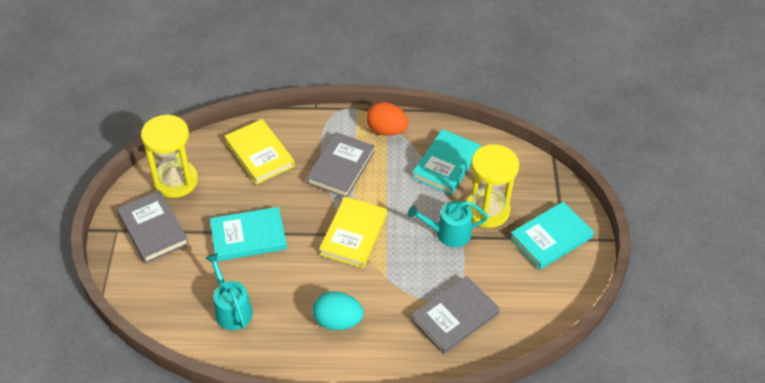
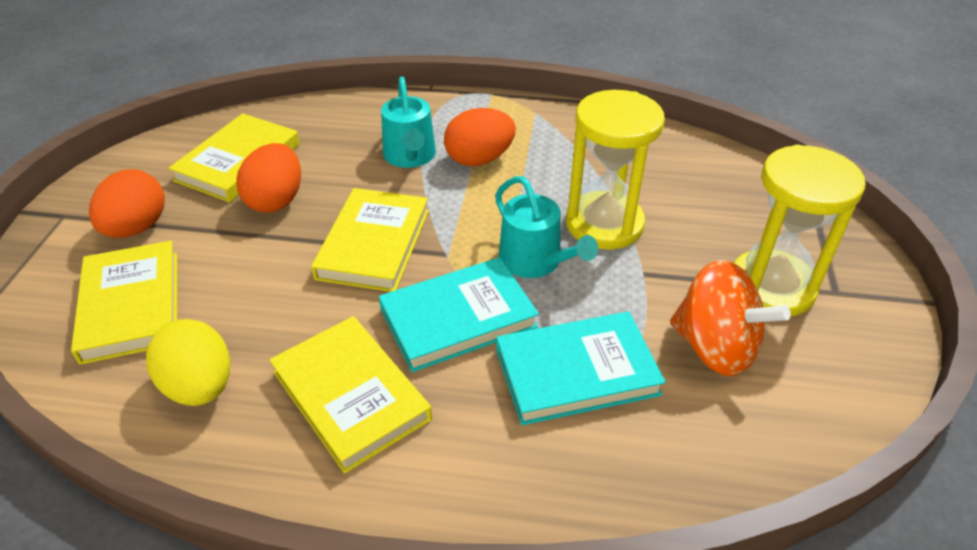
grey book: [117,190,189,264] [306,132,375,197] [411,276,500,354] = 3 -> none = 0
orange egg: [366,102,409,136] = 1 -> [89,169,165,238] [236,143,301,213] [444,108,516,167] = 3
orange spinning top: none = 0 -> [670,260,791,376] = 1
turquoise book: [210,207,287,261] [412,129,481,195] [510,202,594,270] = 3 -> [379,257,539,372] [496,311,666,425] = 2
turquoise egg: [313,291,364,330] = 1 -> none = 0
yellow book: [224,119,295,185] [319,197,387,268] = 2 -> [71,241,177,365] [168,113,300,202] [269,316,432,473] [311,188,429,292] = 4
yellow egg: none = 0 -> [146,319,230,406] = 1

